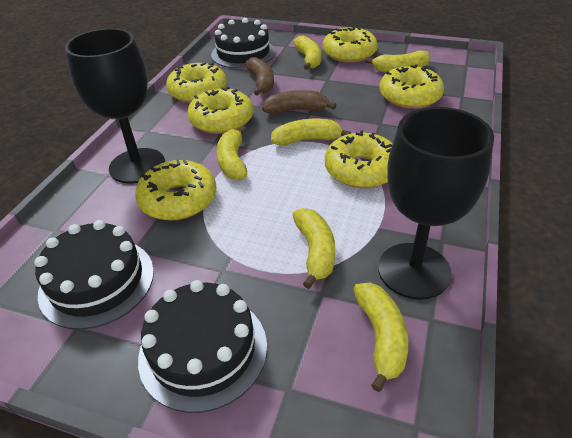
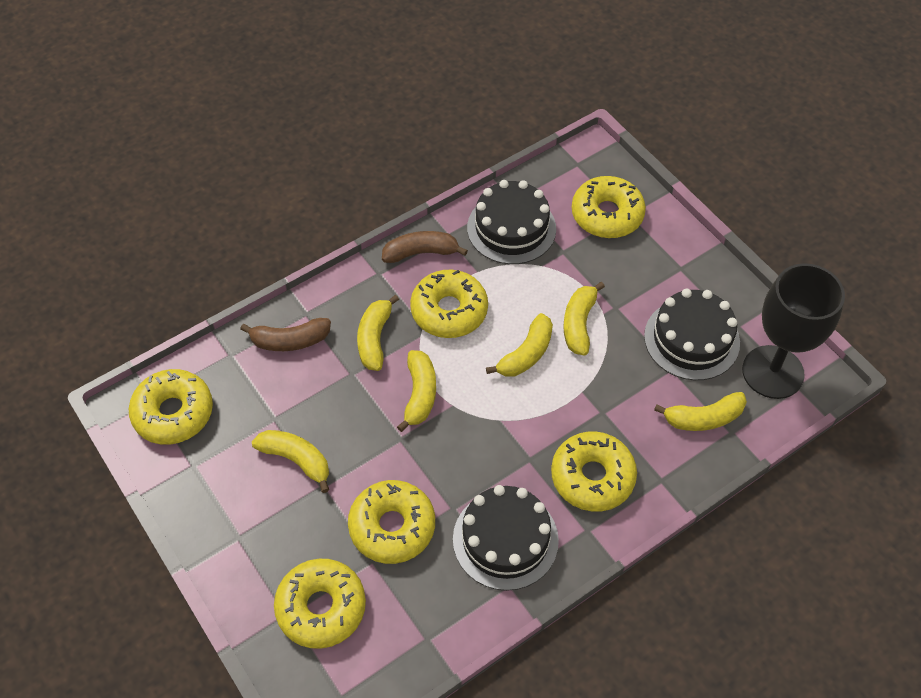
black goblet: [65,28,165,183] [378,107,494,300] = 2 -> [742,263,845,399] = 1

